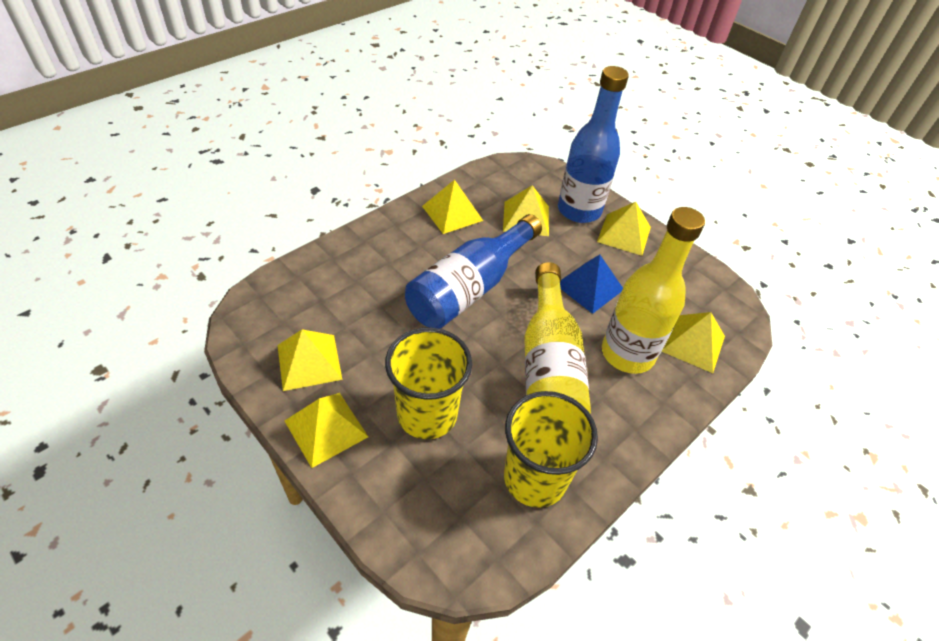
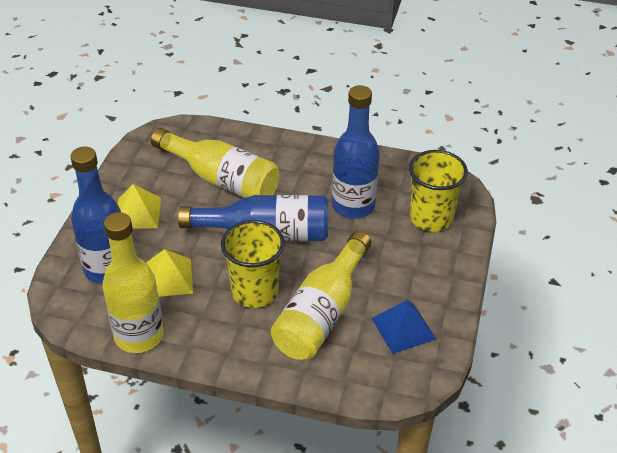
blue bottle: [405,214,542,329] [558,66,629,223] = 2 -> [70,147,121,284] [178,195,328,241] [332,85,380,219] = 3
yellow bottle: [524,262,591,413] [602,207,705,374] = 2 -> [102,212,164,353] [151,128,280,198] [271,231,372,360] = 3
yellow pyramid: [278,329,342,391] [285,393,368,468] [422,180,483,234] [503,185,549,236] [597,202,651,256] [662,312,725,373] = 6 -> [118,184,161,229] [146,249,193,297] = 2

